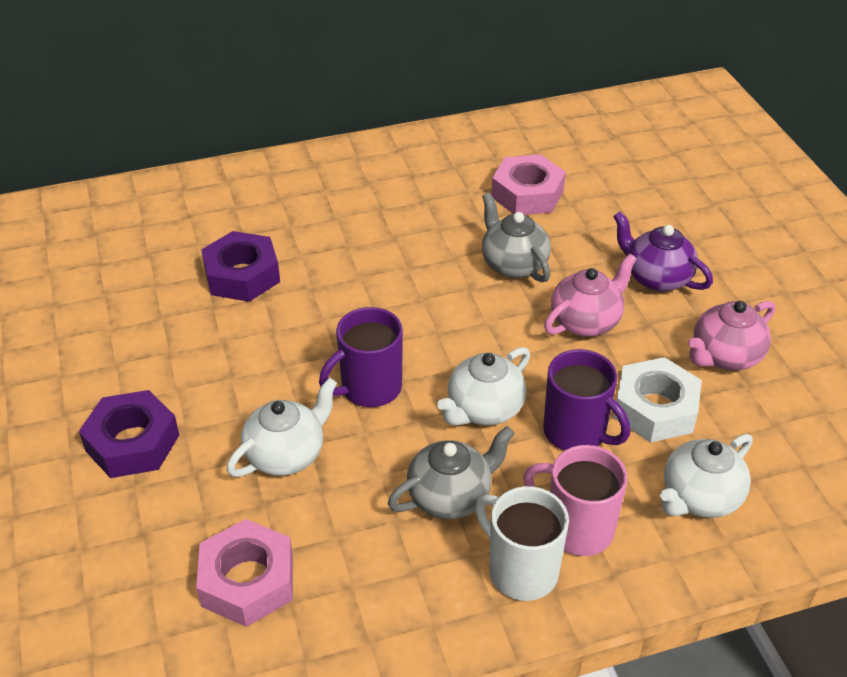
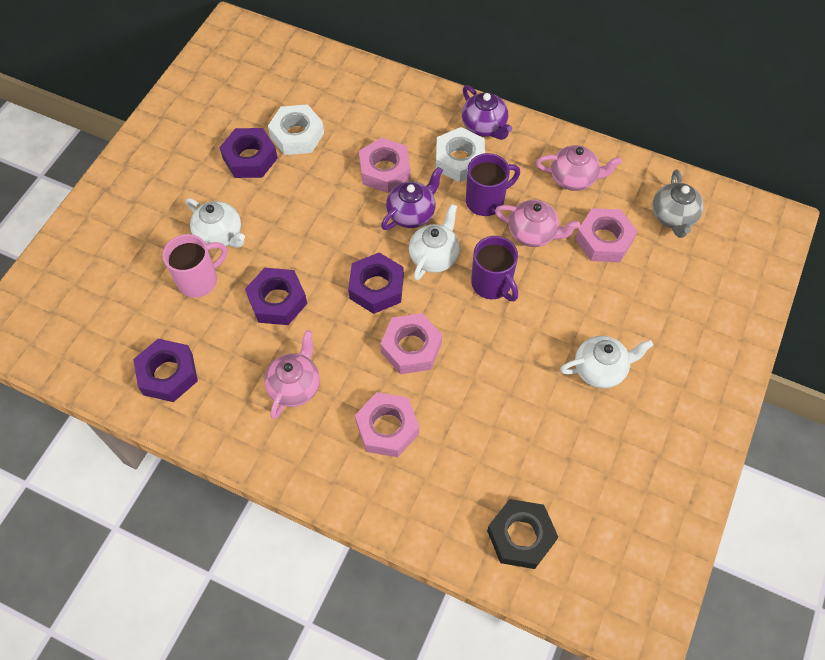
black nut: none = 0 -> [487,499,558,569] = 1
grey teapot: [388,426,515,519] [482,193,551,282] = 2 -> [652,169,704,238] = 1
pink nut: [196,519,293,627] [491,154,566,215] = 2 -> [355,392,419,457] [359,137,410,193] [380,313,442,374] [575,208,637,262] = 4
pink teapot: [544,254,637,336] [688,301,775,371] = 2 -> [264,330,320,419] [495,200,580,247] [536,145,622,191] = 3
purple nut: [79,390,179,478] [201,231,280,302] = 2 -> [133,339,198,402] [219,128,278,178] [245,268,307,325] [348,253,404,314] = 4
purple teapot: [613,211,713,292] = 1 -> [381,167,443,230] [462,85,512,140] = 2
white mug: [475,486,569,601] = 1 -> none = 0
white nut: [614,357,702,443] = 1 -> [268,104,324,155] [436,127,485,183] = 2

